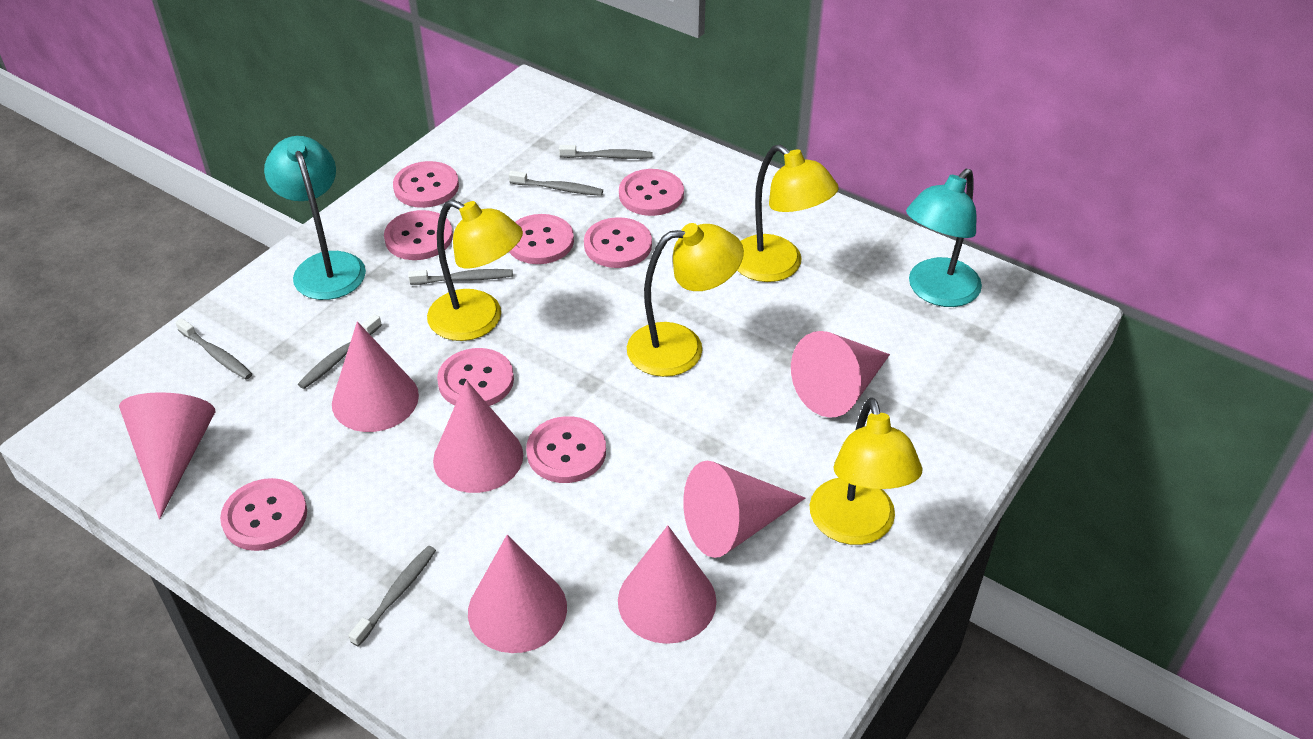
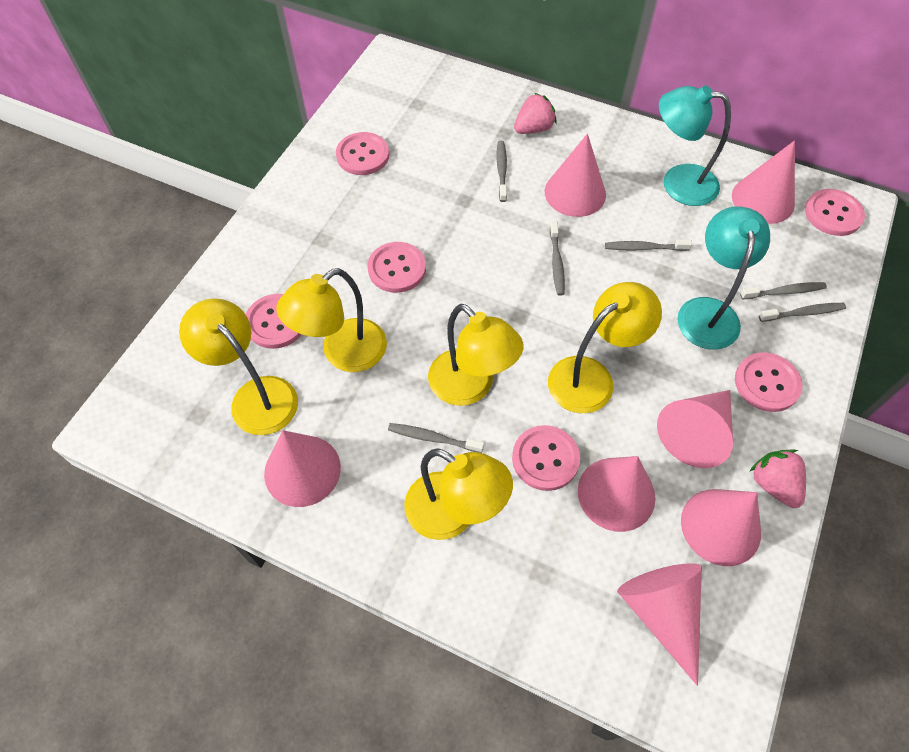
pink button: [220,478,307,551] [384,210,453,260] [393,161,459,208] [437,348,514,406] [509,214,574,264] [526,416,606,483] [584,217,652,268] [619,169,684,216] = 8 -> [246,294,302,349] [336,132,389,175] [367,242,426,293] [512,425,580,491] [735,352,802,412] [805,189,865,236] = 6
pink strawberry: none = 0 -> [514,93,556,134] [750,449,806,508] = 2
yellow lamp: [427,199,523,341] [627,223,744,377] [737,144,839,282] [810,397,922,545] = 4 -> [179,298,298,435] [276,268,387,372] [404,448,513,540] [428,304,524,406] [548,282,662,413] = 5

